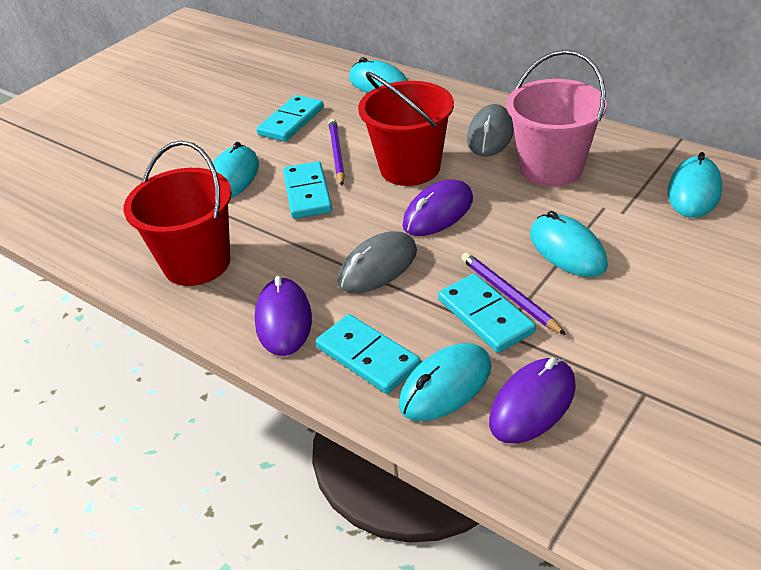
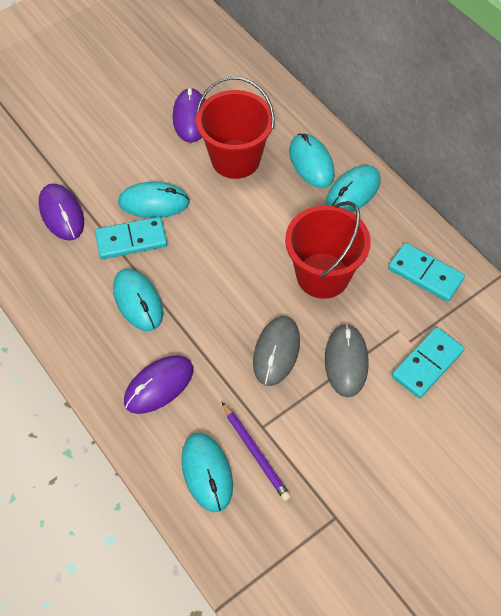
pink bucket: [506,50,607,187] = 1 -> none = 0
purple pencil: [329,119,345,185] [461,252,566,335] = 2 -> [222,402,291,501] = 1
turquoise domino: [256,95,324,142] [283,161,332,219] [315,314,421,394] [438,274,536,353] = 4 -> [95,217,167,259] [388,243,465,302] [392,327,465,398] = 3

